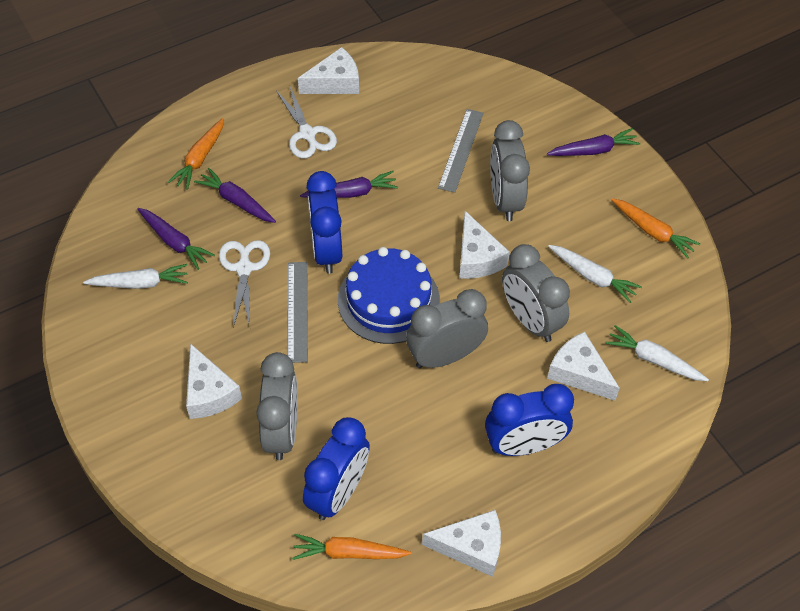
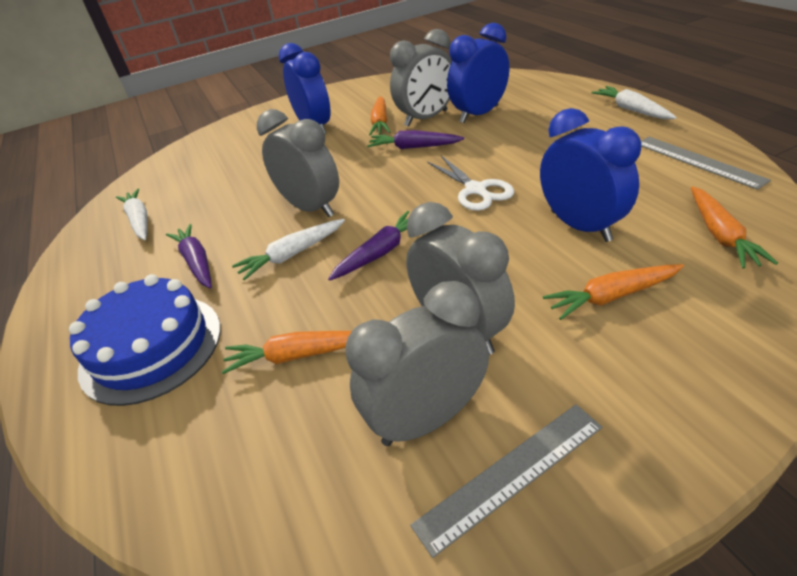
orange carrot: [168,118,224,190] [292,534,411,560] [611,198,700,259] = 3 -> [222,331,352,374] [369,96,390,136] [543,264,684,320] [691,186,778,269] = 4
purple carrot: [137,208,215,270] [194,168,276,223] [300,171,398,198] [547,128,640,156] = 4 -> [166,224,212,288] [328,211,409,281] [367,130,464,149] = 3
white cheese: [186,343,242,419] [298,47,359,94] [422,510,501,577] [459,211,510,279] [547,332,620,401] = 5 -> none = 0
white scissors: [219,240,270,328] [276,87,337,158] = 2 -> [427,156,514,211] = 1

